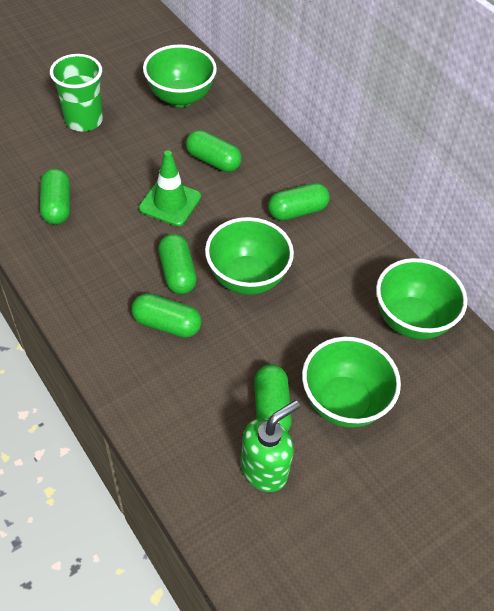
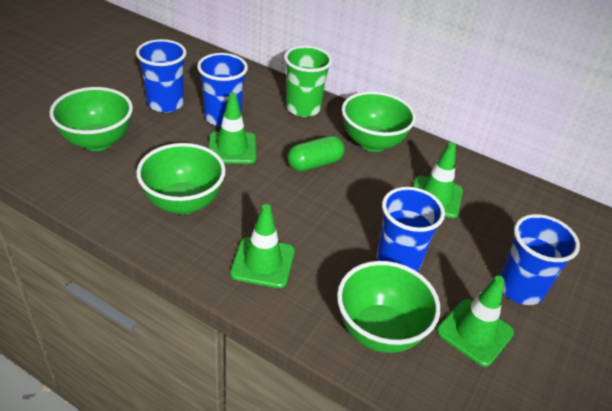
blue cup: none = 0 -> [136,39,187,113] [197,53,248,127] [377,187,445,272] [500,214,580,305] = 4
green capsule: [40,169,70,225] [131,293,202,338] [158,234,197,294] [186,130,242,172] [254,365,292,432] [268,183,330,221] = 6 -> [288,136,345,172] = 1
green soap dispenser: [241,400,300,492] = 1 -> none = 0
green traffic cone: [139,150,201,226] = 1 -> [209,92,256,164] [230,204,295,288] [413,142,463,218] [437,276,514,367] = 4

